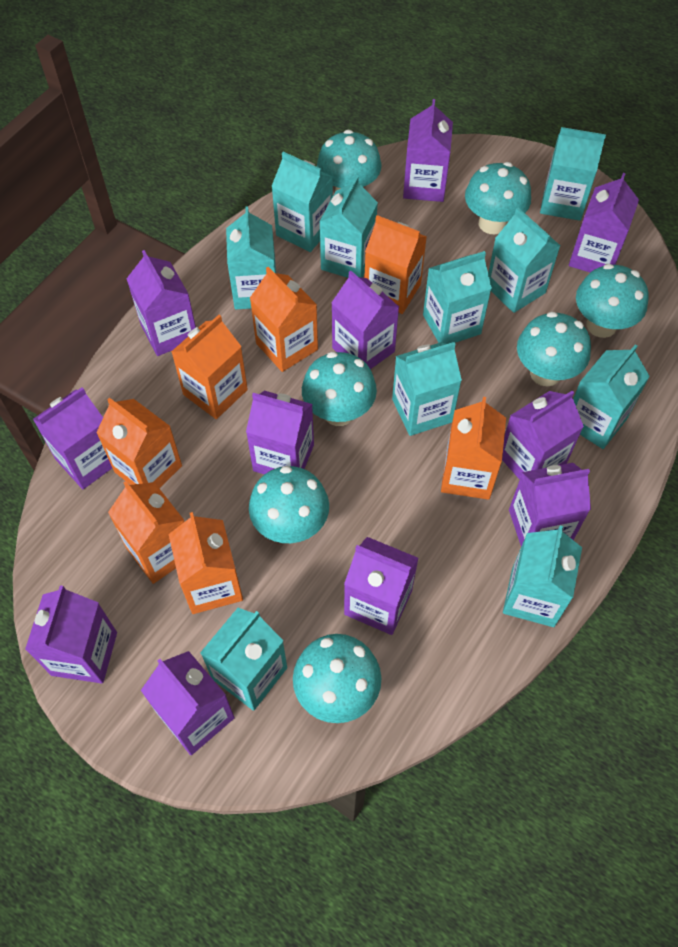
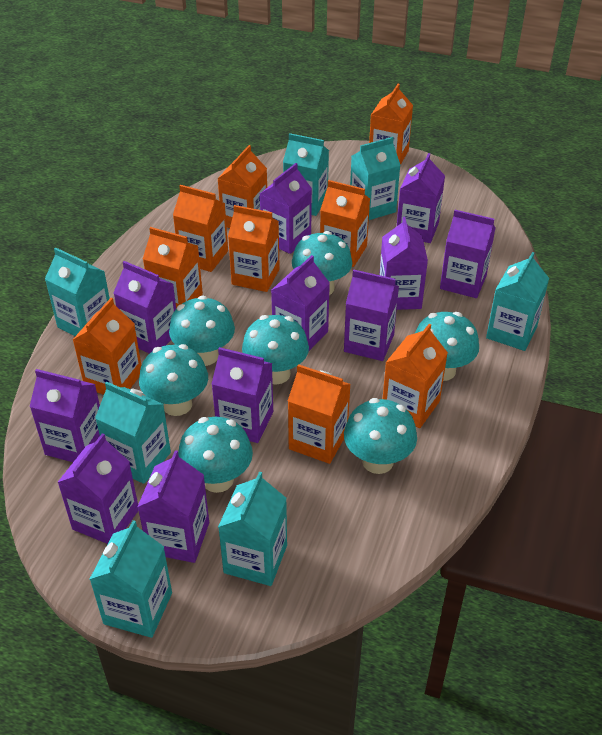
orange carton: [96,398,182,488] [108,481,184,584] [169,512,243,614] [171,315,248,419] [250,267,318,372] [364,215,427,314] [441,397,506,500] = 7 -> [73,298,141,395] [143,227,203,309] [173,185,228,272] [217,145,267,228] [228,205,280,292] [288,364,351,464] [320,180,370,267] [369,84,413,165] [383,324,448,428] = 9
turquoise carton: [200,608,287,711] [226,206,276,309] [271,152,333,252] [320,176,378,278] [392,342,462,436] [423,251,492,344] [488,208,560,313] [503,526,582,627] [540,127,606,221] [573,345,650,449] = 10 -> [45,247,110,336] [90,520,172,638] [95,382,171,484] [218,472,287,586] [283,133,329,216] [350,137,401,220] [486,252,549,351] = 7

